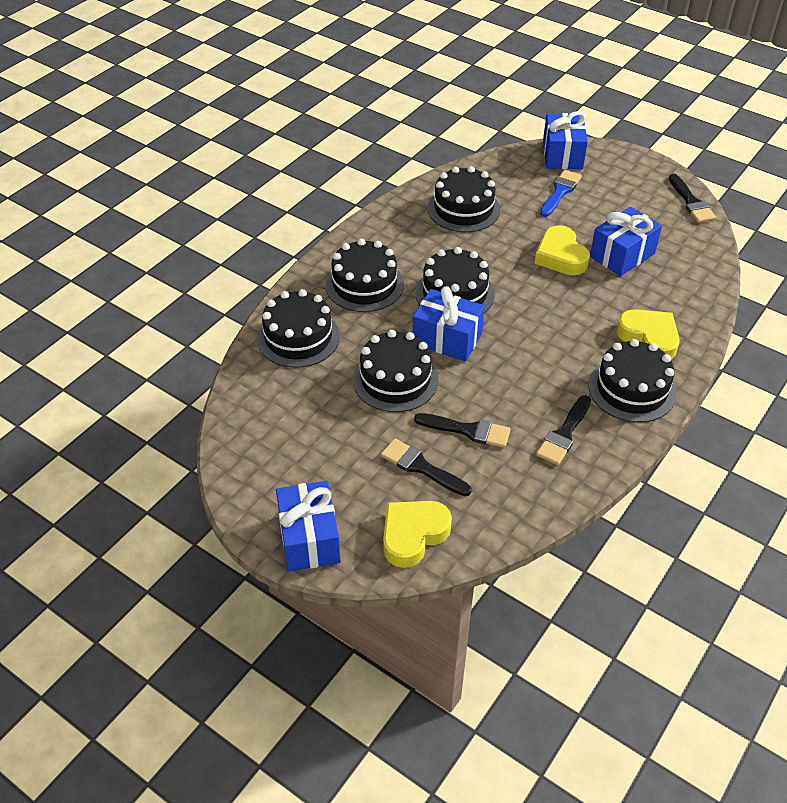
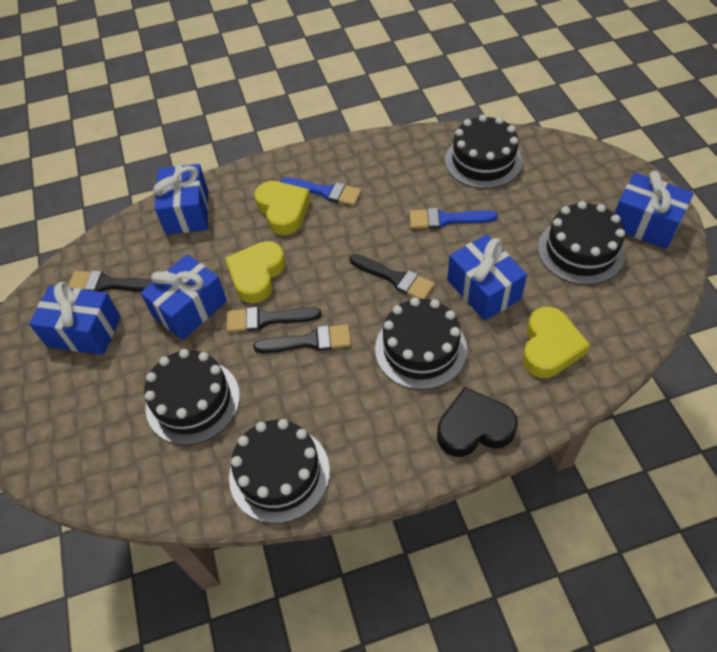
black cake: [257,289,340,368] [325,239,404,312] [353,330,439,412] [415,247,495,313] [428,166,500,232] [589,339,676,423] = 6 -> [144,349,240,445] [229,419,330,524] [375,297,467,390] [445,115,522,189] [538,201,625,285] = 5
black heart: none = 0 -> [437,387,518,457] = 1
blue brush: [540,170,582,217] = 1 -> [280,177,361,206] [409,208,497,229] = 2
blue gift: [276,481,341,572] [413,286,485,361] [543,111,588,169] [590,207,662,276] = 4 -> [29,282,121,355] [140,254,227,340] [153,164,209,235] [447,234,527,321] [614,171,694,249] = 5

